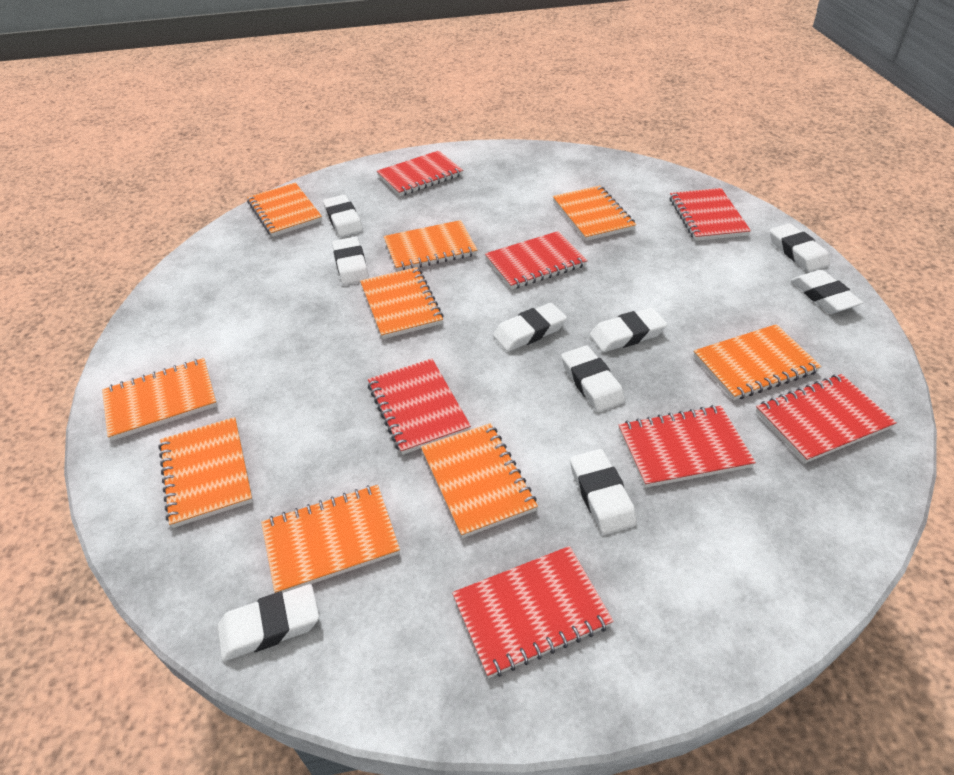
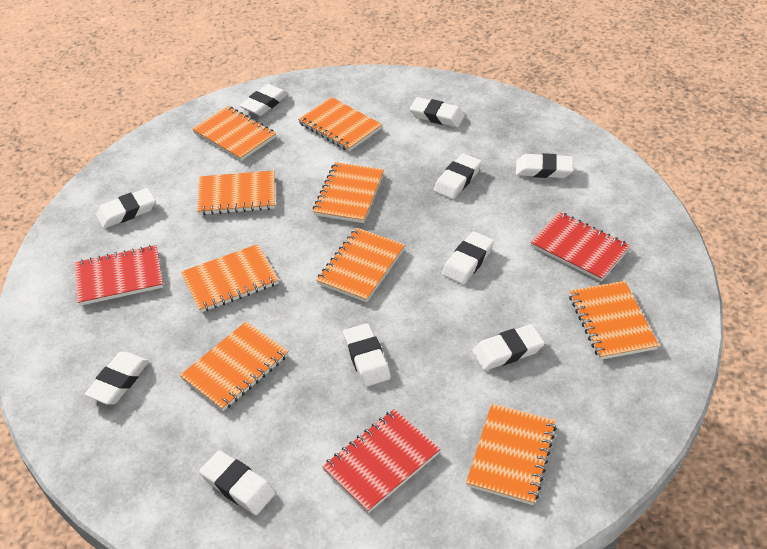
red notebook: [368,358,471,455] [377,151,463,196] [452,546,614,678] [485,231,588,290] [618,405,756,488] [670,188,751,241] [756,374,897,463] = 7 -> [74,245,163,306] [322,409,441,513] [530,212,630,281] = 3
white eraser: [218,584,319,661] [323,195,363,237] [332,237,369,285] [493,303,567,352] [561,346,625,412] [570,449,637,535] [590,308,667,352] [770,223,830,272] [791,270,863,314] = 9 -> [85,352,149,404] [96,188,156,229] [199,450,276,515] [240,84,288,116] [343,323,391,387] [410,97,465,127] [434,153,482,199] [442,231,494,285] [473,324,545,371] [516,153,573,178] = 10

